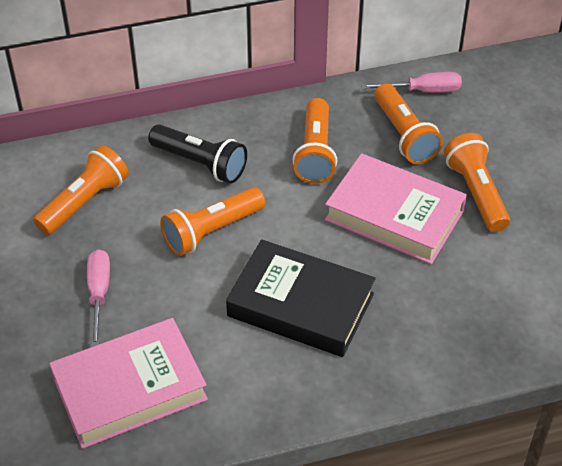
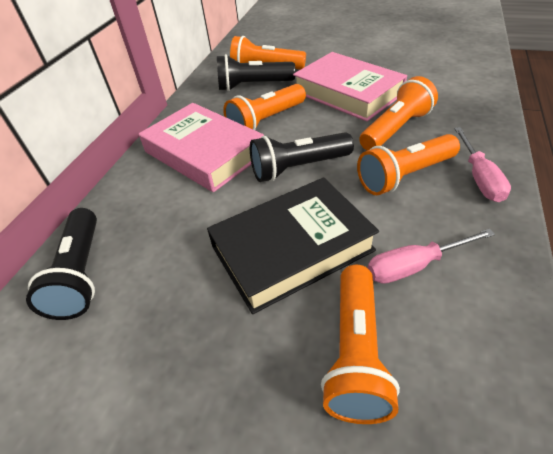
black flashlight: [148,124,247,184] = 1 -> [26,208,97,320] [217,54,296,91] [250,132,354,182] = 3

